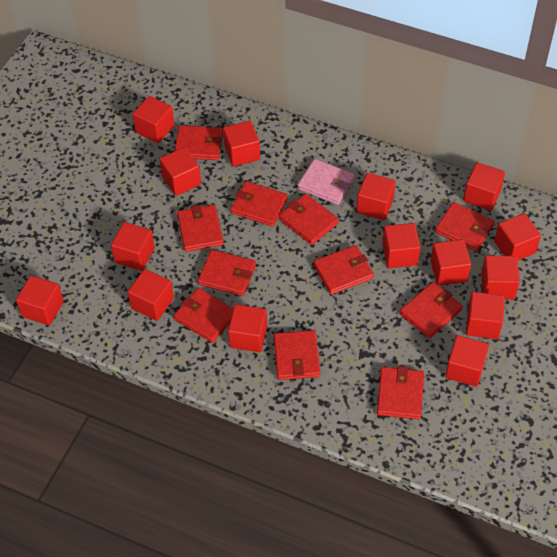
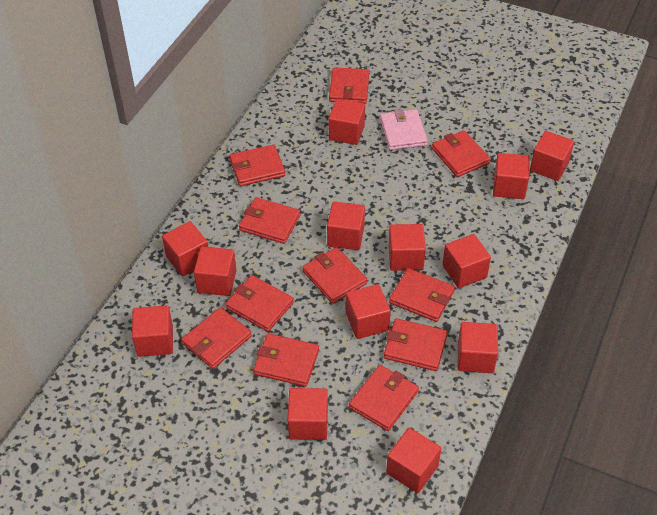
red cube: [16,275,64,326] [111,222,155,271] [128,269,174,321] [133,96,175,143] [159,147,201,196] [223,121,260,167] [228,304,267,352] [357,173,396,220] [382,223,420,268] [430,239,471,286] [445,335,489,387] [463,162,505,211] [466,292,505,339] [481,256,520,299] [494,213,541,260] = 15 -> [132,305,173,357] [162,221,208,277] [194,246,237,296] [288,388,328,440] [327,202,365,250] [329,99,365,145] [346,284,391,339] [386,428,441,493] [388,224,426,271] [442,234,491,288] [458,322,498,373] [493,153,530,199] [530,131,574,181] = 13

